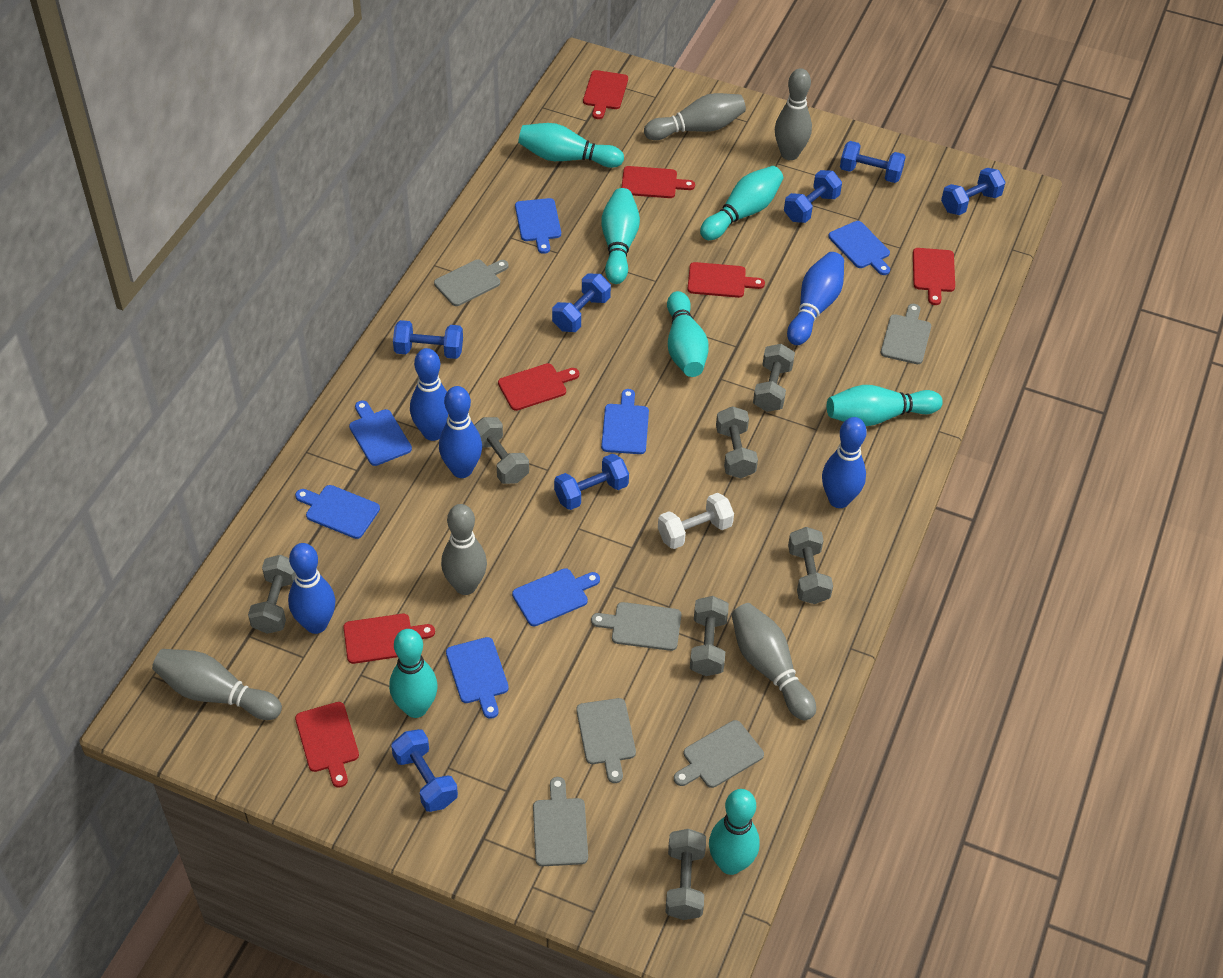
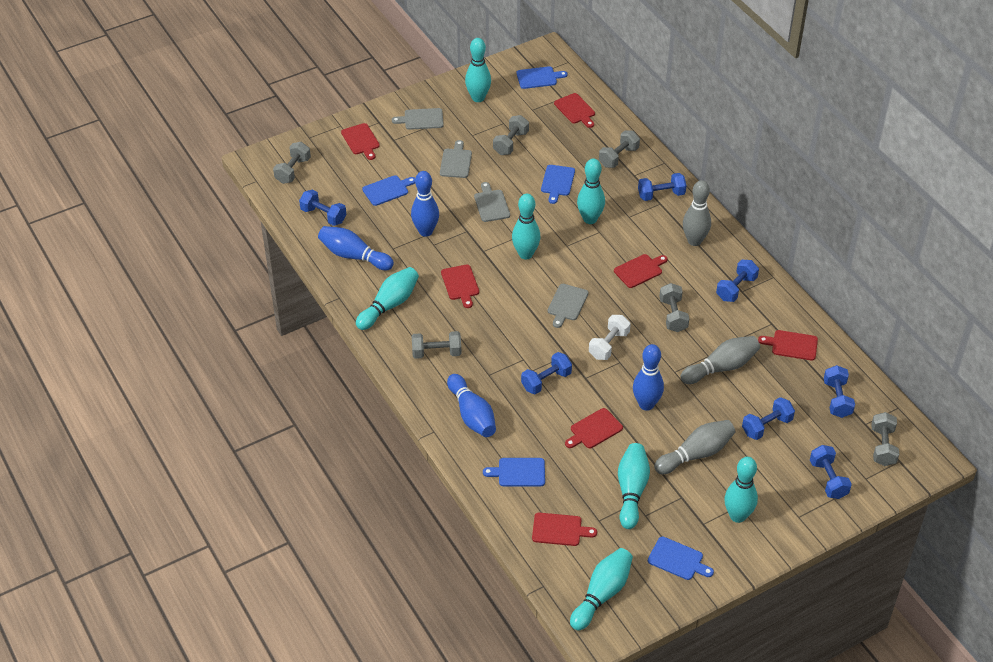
blue bowling pin: [288,543,335,634] [410,348,448,441] [439,386,482,478] [787,252,844,345] [822,417,867,508] = 5 -> [318,226,394,270] [411,171,439,237] [447,374,496,437] [633,344,664,411] = 4
blue cutting board: [295,485,380,539] [349,400,412,466] [446,637,509,719] [512,568,600,626] [515,198,561,254] [601,389,649,454] [828,221,890,275] = 7 -> [362,175,415,206] [483,458,545,486] [516,66,568,89] [541,165,575,204] [648,537,714,580] = 5
grey bowling pin: [152,649,282,720] [441,504,487,595] [644,93,746,140] [731,603,816,720] [775,68,812,160] = 5 -> [654,420,735,474] [681,336,760,384] [683,180,711,246] = 3
grey cutting board: [434,259,508,306] [533,777,588,866] [576,698,636,783] [591,602,681,651] [674,720,764,788] [881,304,931,364] = 6 -> [392,108,444,130] [440,140,472,178] [474,182,510,222] [548,284,588,328] = 4
grey dumbbell: [248,555,295,634] [474,417,529,484] [666,829,706,920] [690,596,729,676] [716,406,758,478] [753,344,795,412] [788,527,833,604] = 7 -> [273,142,311,184] [412,331,461,359] [493,115,529,155] [599,131,640,168] [659,283,689,332] [871,412,899,466] = 6

